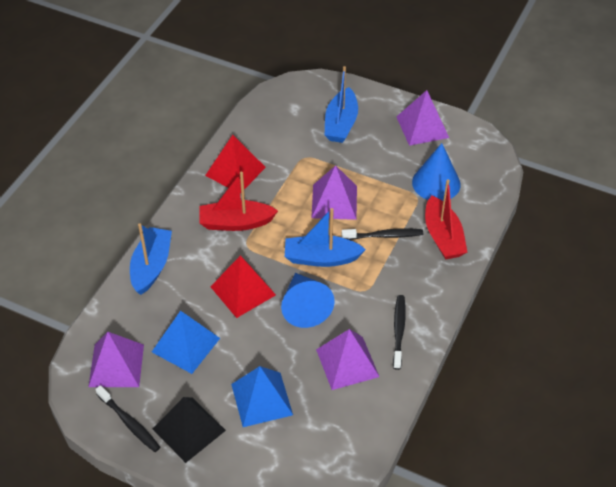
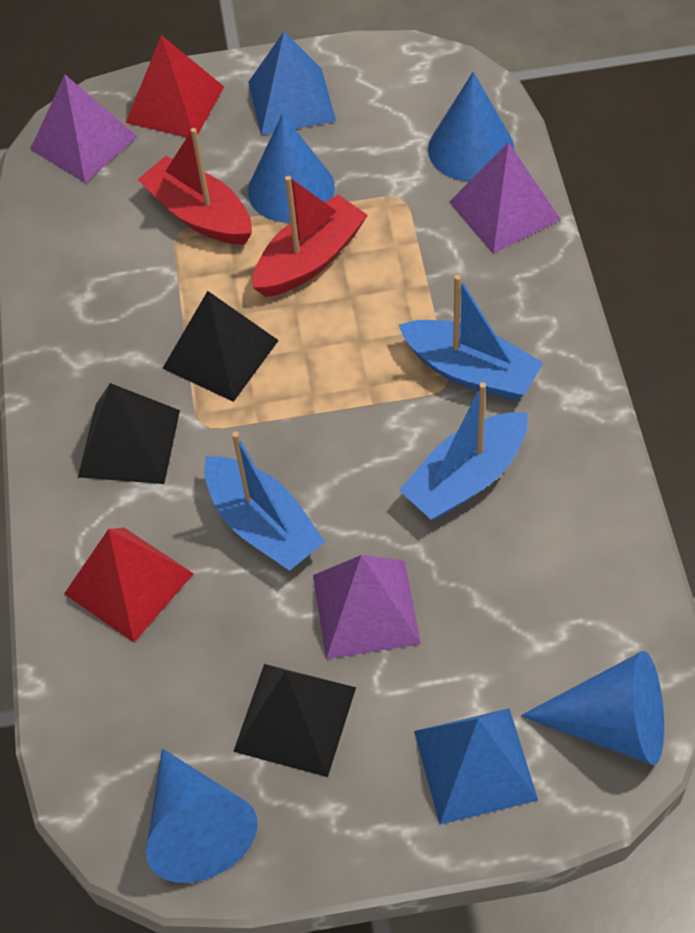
black pyramid: [153,397,226,463] = 1 -> [78,383,180,484] [162,291,279,402] [233,664,356,777] = 3
black toothbrush: [95,385,160,452] [342,228,423,240] [393,295,406,370] = 3 -> none = 0
blue cone: [281,273,335,328] [412,143,461,201] = 2 -> [146,748,258,883] [248,114,335,223] [428,72,514,181] [521,651,664,765] = 4
purple pyramid: [88,332,144,387] [311,165,357,220] [316,329,379,390] [396,90,449,146] = 4 -> [30,75,138,183] [313,555,421,659] [449,142,561,254] = 3

